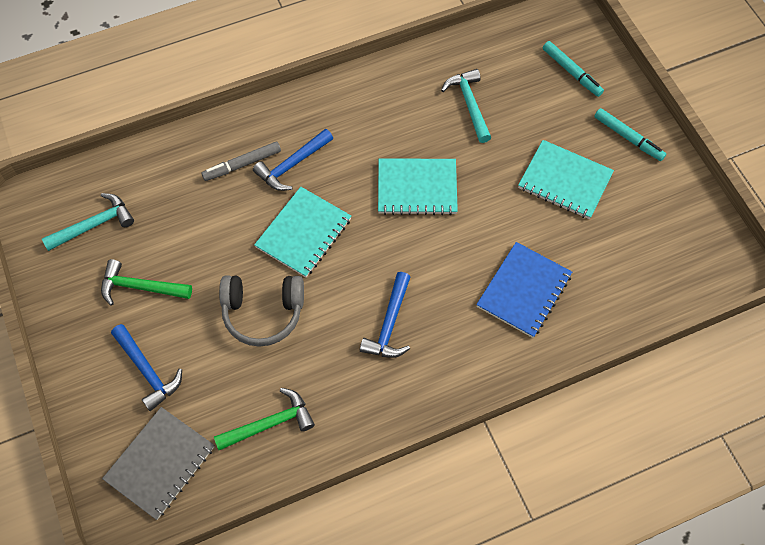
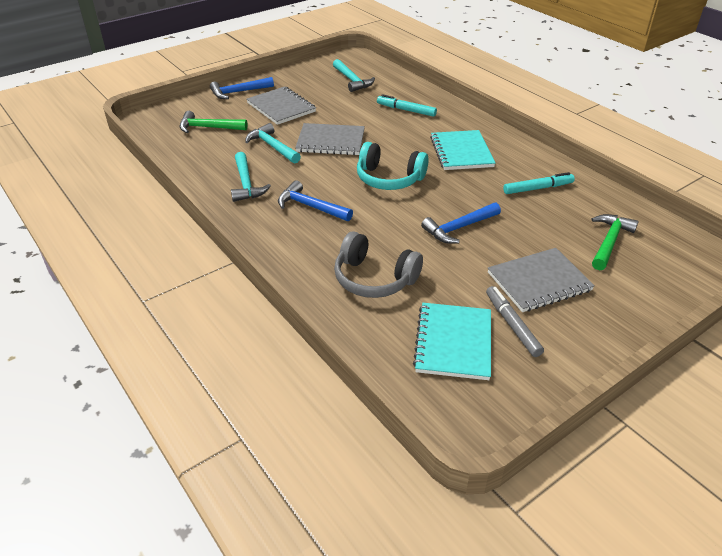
blue notebook: [476,242,572,338] = 1 -> none = 0
grey notebook: [102,407,214,520] = 1 -> [247,86,316,125] [295,123,365,155] [488,248,595,312] = 3
turquoise hammer: [42,193,134,251] [441,69,491,143] = 2 -> [231,152,271,202] [245,123,301,163] [333,59,375,92] = 3
turquoise headphones: none = 0 -> [357,142,429,190] = 1
turquoise notebook: [254,187,351,277] [378,158,458,215] [518,140,614,219] = 3 -> [413,303,491,380] [430,130,496,170] = 2

